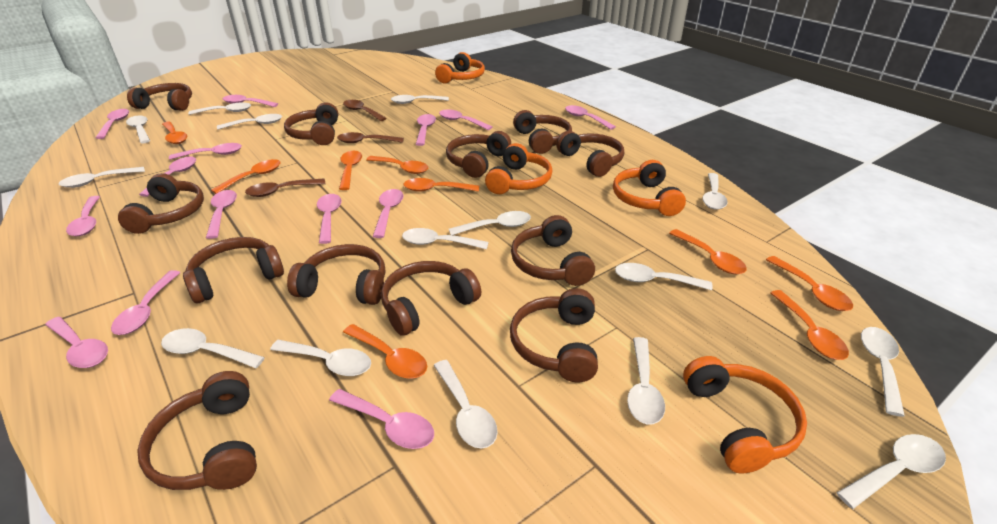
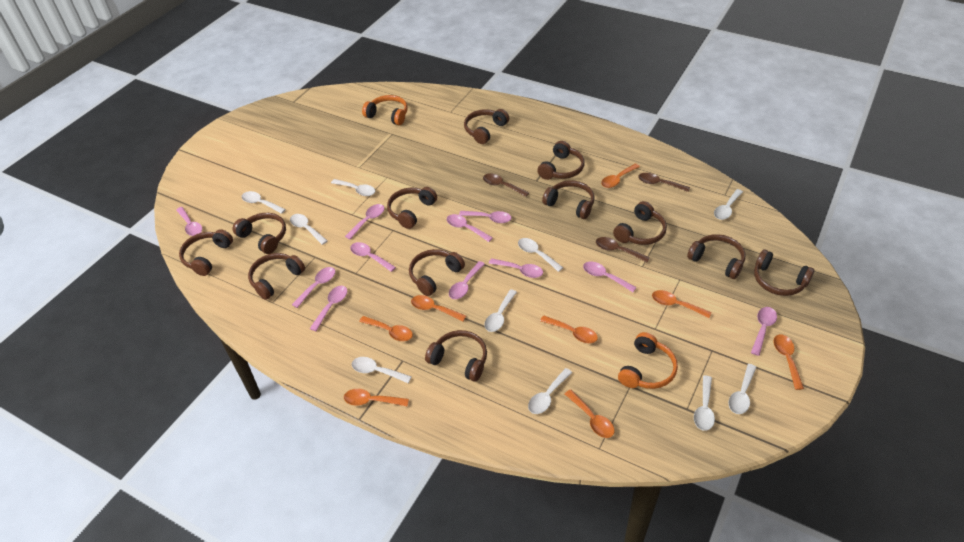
orange headphones: [435,52,485,83] [485,143,553,194] [613,160,686,216] [683,356,807,474] = 4 -> [362,95,408,125] [618,332,678,389] = 2
orange spoon: [162,122,187,144] [211,159,280,194] [339,151,362,190] [343,324,427,379] [366,156,428,174] [404,178,479,192] [669,229,747,274] [766,256,853,311] [770,290,849,360] = 9 -> [344,389,409,406] [359,316,413,341] [411,295,466,321] [540,315,598,343] [565,389,615,438] [601,163,640,188] [652,290,712,318] [774,334,804,390] = 8
pink spoon: [45,317,108,368] [66,196,100,236] [96,109,129,139] [111,270,181,335] [139,156,196,197] [169,143,242,160] [206,190,237,239] [223,95,278,107] [317,194,342,244] [329,389,434,449] [373,189,403,238] [416,114,436,146] [439,109,492,130] [565,105,616,130] = 14 -> [176,207,202,236] [292,267,335,308] [310,286,347,331] [345,204,384,239] [350,242,396,272] [447,214,493,242] [449,261,485,299] [459,211,511,223] [489,258,543,278] [583,261,637,292] [751,307,777,356] = 11
white spoon: [59,167,145,188] [126,115,150,143] [161,328,265,368] [188,102,251,115] [217,114,282,130] [270,340,371,376] [391,95,449,104] [402,228,489,249] [433,360,498,449] [449,211,531,235] [615,263,713,290] [627,337,665,425] [702,173,728,210] [836,434,946,509] [861,327,905,417] = 15 -> [242,191,286,214] [290,214,328,245] [331,179,375,196] [352,357,412,383] [484,289,517,332] [518,238,563,272] [528,368,572,414] [694,376,715,431] [714,189,743,220] [728,364,757,414] = 10

